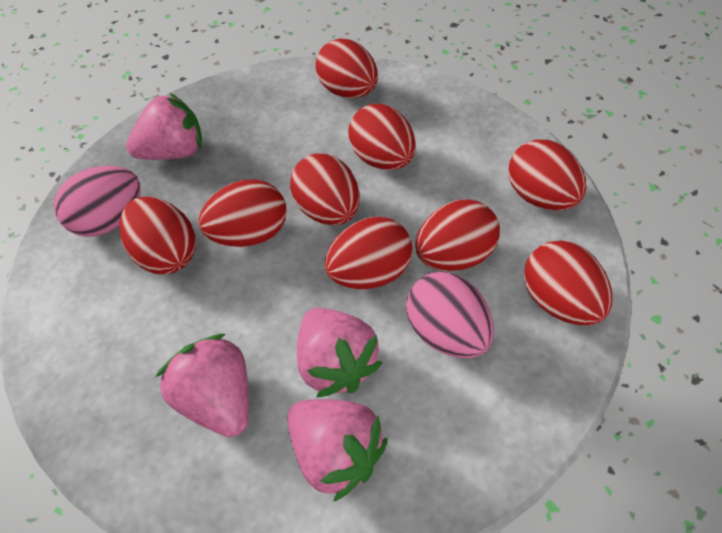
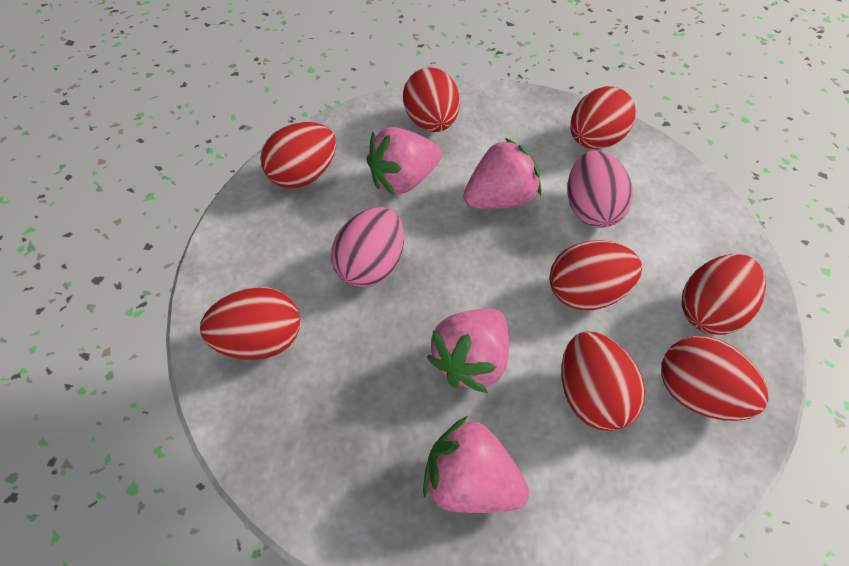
red egg: [119,197,196,274] [198,179,286,247] [290,153,359,225] [315,39,378,98] [325,217,413,289] [348,104,416,170] [415,199,500,271] [508,139,586,211] [524,240,612,325] = 9 -> [200,287,300,360] [260,122,336,189] [403,68,460,132] [550,240,642,310] [561,331,645,431] [570,86,636,149] [661,336,769,421] [682,254,766,335] = 8

